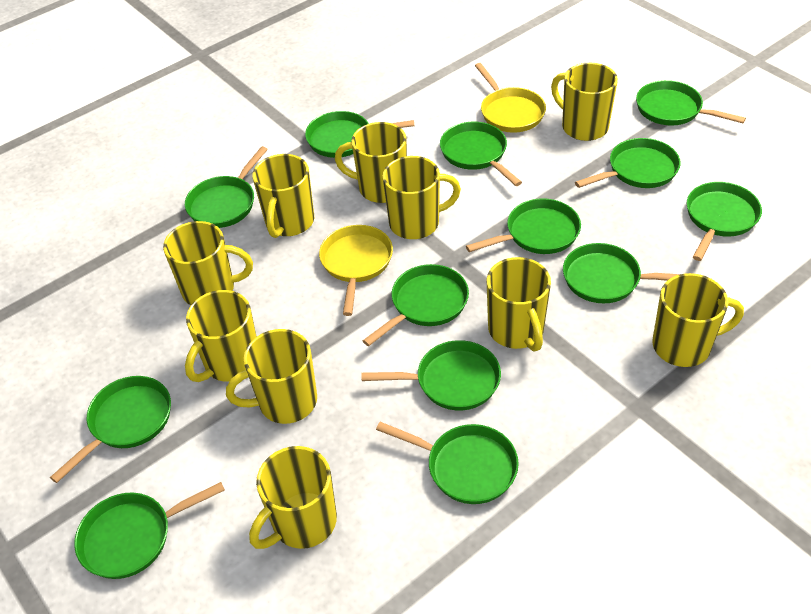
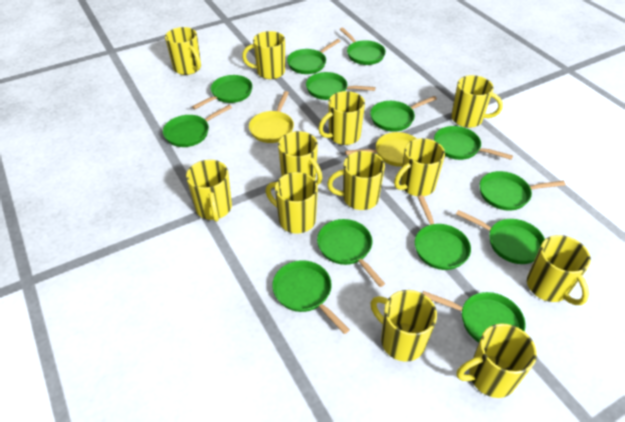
yellow mug: [163,221,253,305] [185,290,257,382] [226,329,317,424] [249,446,337,549] [253,154,314,238] [335,122,407,203] [382,156,461,239] [486,257,551,352] [551,63,618,141] [652,273,744,367] = 10 -> [165,27,201,75] [186,160,232,222] [242,31,285,79] [266,172,318,233] [278,131,322,185] [318,91,365,145] [327,151,385,210] [371,290,437,362] [394,138,445,196] [451,75,503,128] [456,323,537,398] [527,235,591,305] = 12

